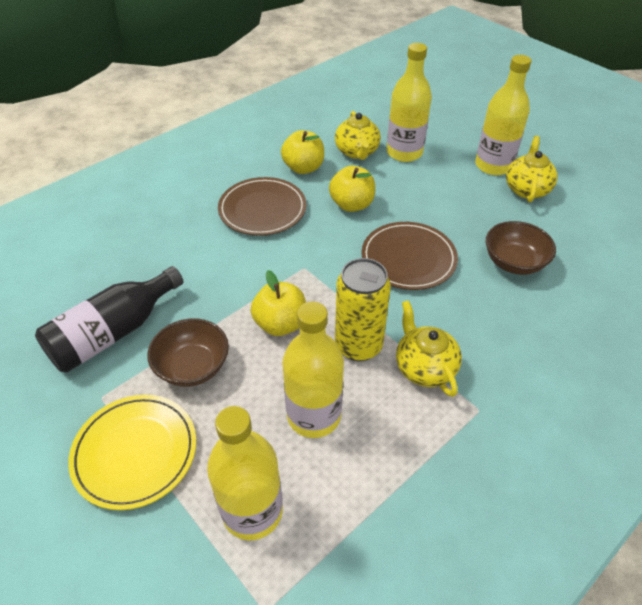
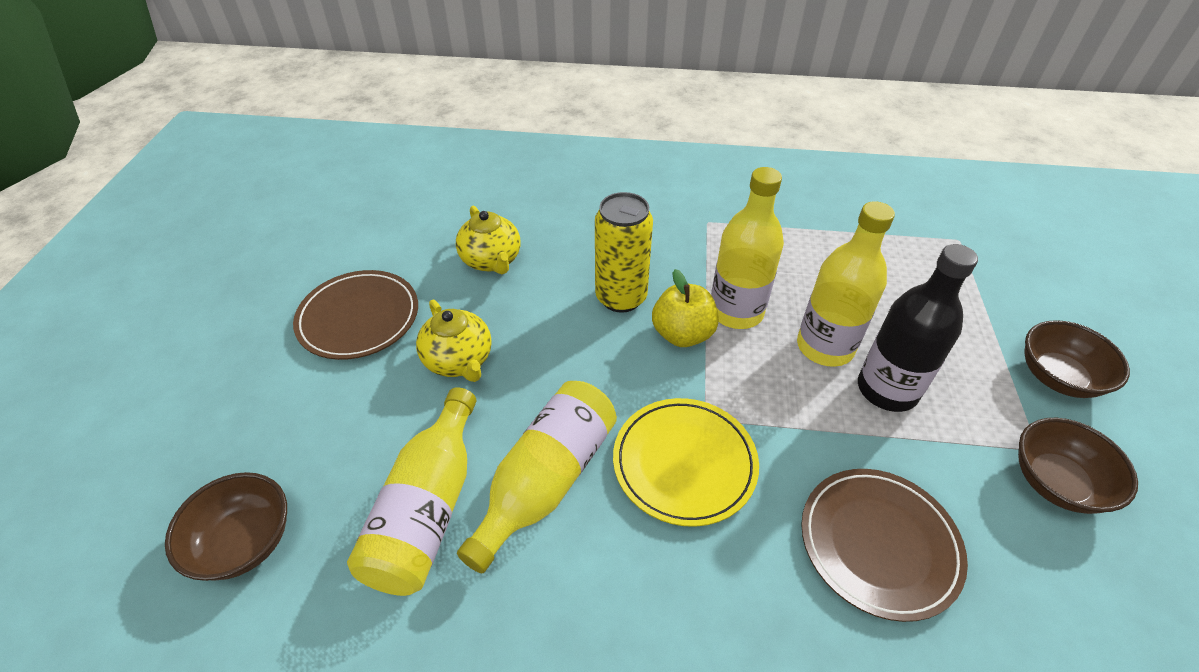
brown bowl: [147,318,229,387] [486,221,556,275] = 2 -> [165,472,287,581] [1018,418,1138,514] [1024,320,1130,398] = 3
yellow apple: [251,270,306,336] [281,130,324,174] [329,166,375,212] = 3 -> [652,269,719,347] = 1
yellow teapot: [335,111,381,160] [396,300,462,397] [506,136,558,203] = 3 -> [416,299,492,382] [456,206,521,274] = 2

